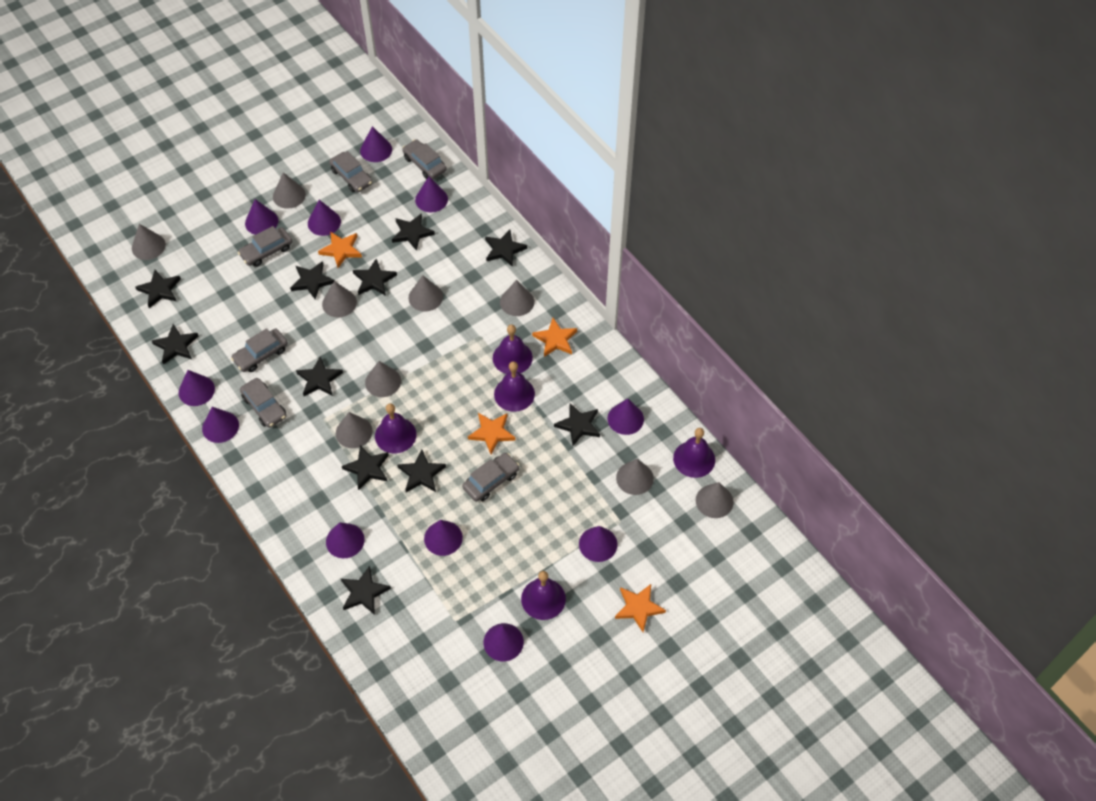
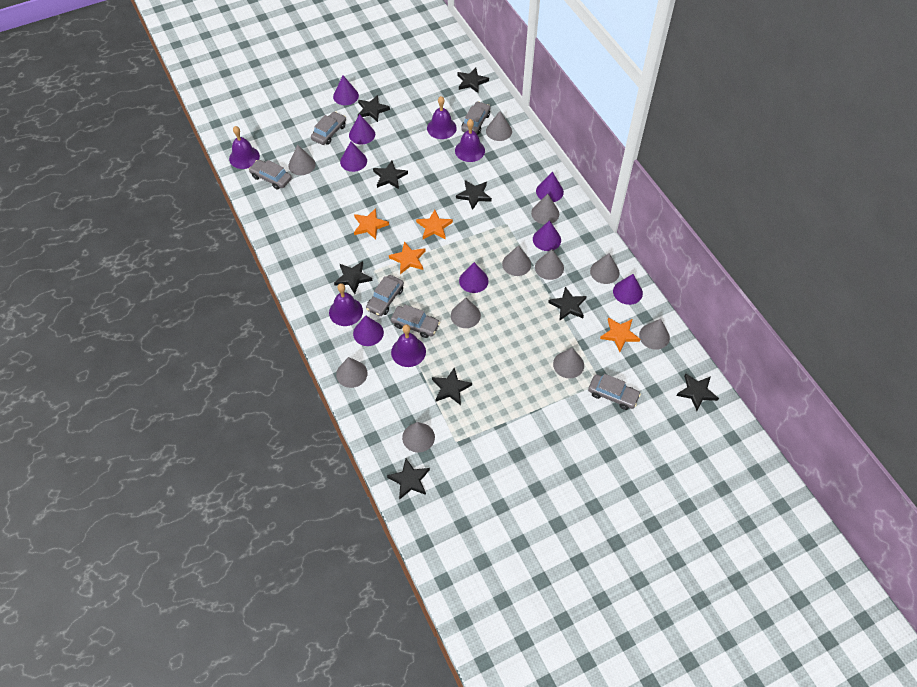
black star: [135,270,181,308] [152,324,198,364] [290,261,335,299] [296,357,343,396] [341,566,391,615] [342,445,389,490] [353,259,397,296] [392,213,435,251] [397,450,446,492] [485,230,527,267] [554,403,600,446] = 11 -> [334,261,373,294] [358,95,390,122] [373,161,408,189] [387,458,430,500] [432,367,472,405] [456,180,492,210] [457,67,489,93] [548,287,587,320] [676,373,719,411] = 9
grey cone: [132,224,166,260] [273,172,306,209] [322,281,357,318] [336,412,373,448] [365,361,401,397] [408,275,443,312] [500,280,534,316] [616,459,654,495] [696,482,734,518] = 9 -> [288,145,316,175] [336,357,368,388] [402,422,435,453] [451,298,481,328] [486,111,512,141] [502,245,531,276] [531,194,559,224] [535,249,564,280] [553,348,584,378] [590,253,619,284] [639,319,670,350] = 11
purple cone: [179,370,215,406] [202,407,239,443] [245,199,278,235] [308,200,341,236] [326,522,364,558] [360,126,392,162] [415,177,448,212] [424,520,463,556] [483,623,524,661] [579,526,618,562] [608,399,644,435] = 11 -> [333,75,359,105] [340,141,367,172] [349,114,375,145] [353,315,384,346] [459,262,489,293] [533,220,561,251] [536,172,564,202] [613,274,643,305] = 8

